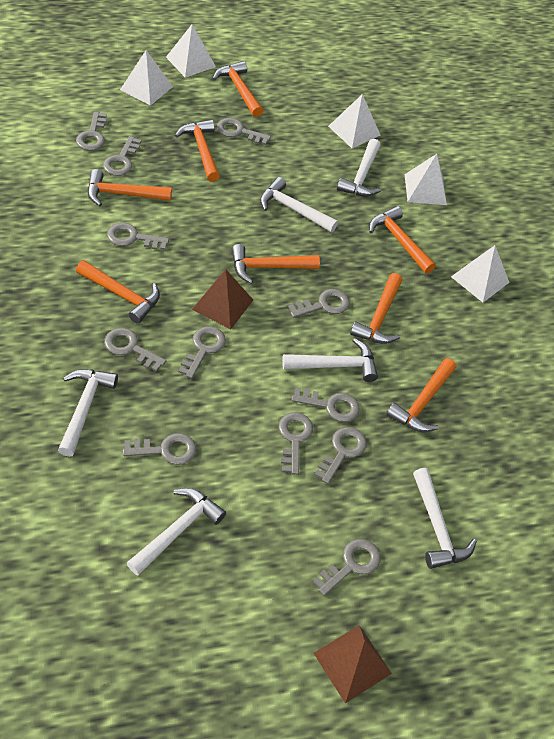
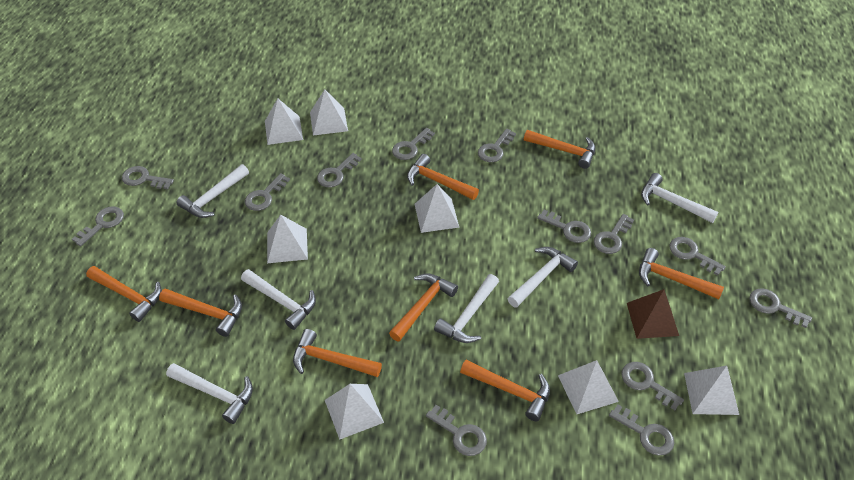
brown pyramid: [192,270,253,329] [314,625,392,703] = 2 -> [627,289,679,339] = 1
grey key: [76,111,107,151] [103,136,141,176] [104,328,166,372] [107,223,169,250] [123,433,196,465] [178,326,226,379] [217,118,271,145] [279,412,313,475] [288,289,350,318] [291,387,360,422] [313,539,381,596] [315,427,367,484] = 12 -> [72,207,124,247] [122,166,174,189] [245,173,290,211] [317,153,362,188] [392,128,435,160] [426,405,487,456] [478,129,516,162] [537,209,591,243] [594,214,634,254] [609,404,674,456] [622,362,684,410] [670,237,726,275] [749,288,812,328] = 13
white pyramid: [120,50,173,106] [166,24,216,78] [328,94,381,148] [405,154,447,205] [451,245,510,302] = 5 -> [265,98,303,145] [267,214,308,263] [310,89,348,136] [325,384,384,440] [415,184,459,233] [558,360,619,414] [684,366,739,415] = 7

